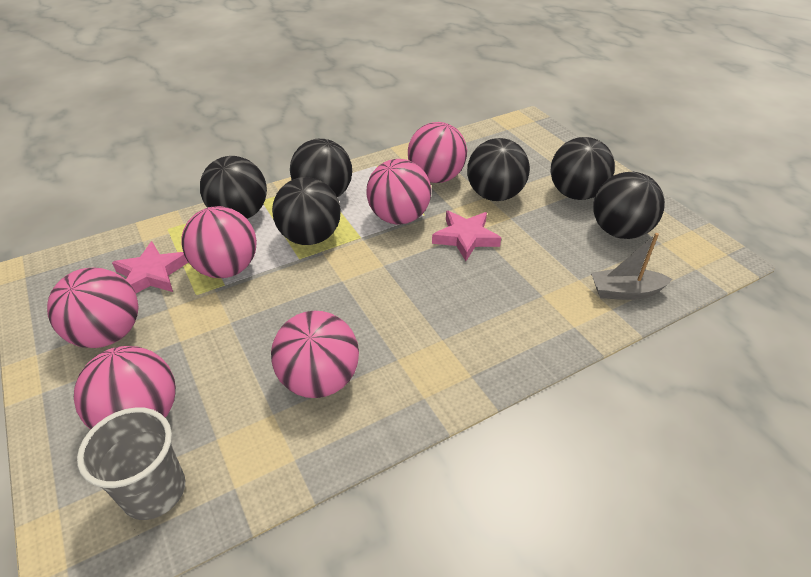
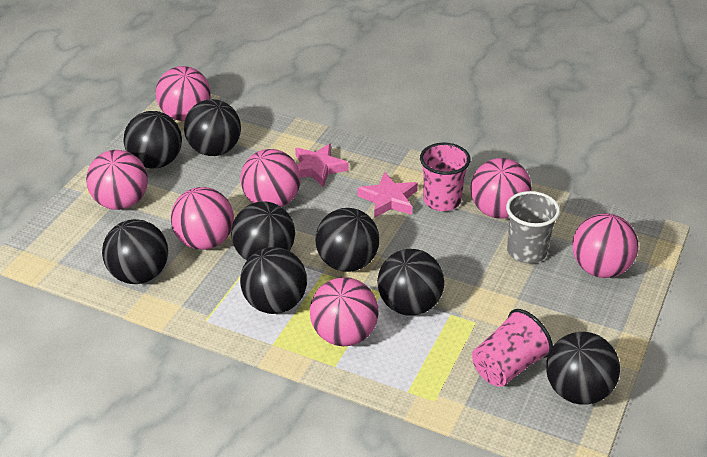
black ball: [200,156,267,219] [272,177,341,245] [290,139,352,197] [467,138,530,201] [551,137,615,200] [593,172,665,239] = 6 -> [102,219,168,284] [124,111,182,169] [184,99,241,156] [231,201,295,260] [240,247,307,314] [315,208,379,272] [377,249,444,316] [546,332,620,405] = 8
grey boat: [591,233,672,300] = 1 -> none = 0
pink ball: [47,267,138,348] [74,346,176,430] [181,206,257,278] [271,311,359,398] [367,159,431,224] [408,122,467,183] = 6 -> [86,150,148,210] [156,66,211,121] [171,187,234,250] [240,149,301,207] [310,277,379,346] [470,158,532,219] [572,213,639,278] = 7
pink cup: none = 0 -> [420,143,471,211] [472,309,553,387] = 2

